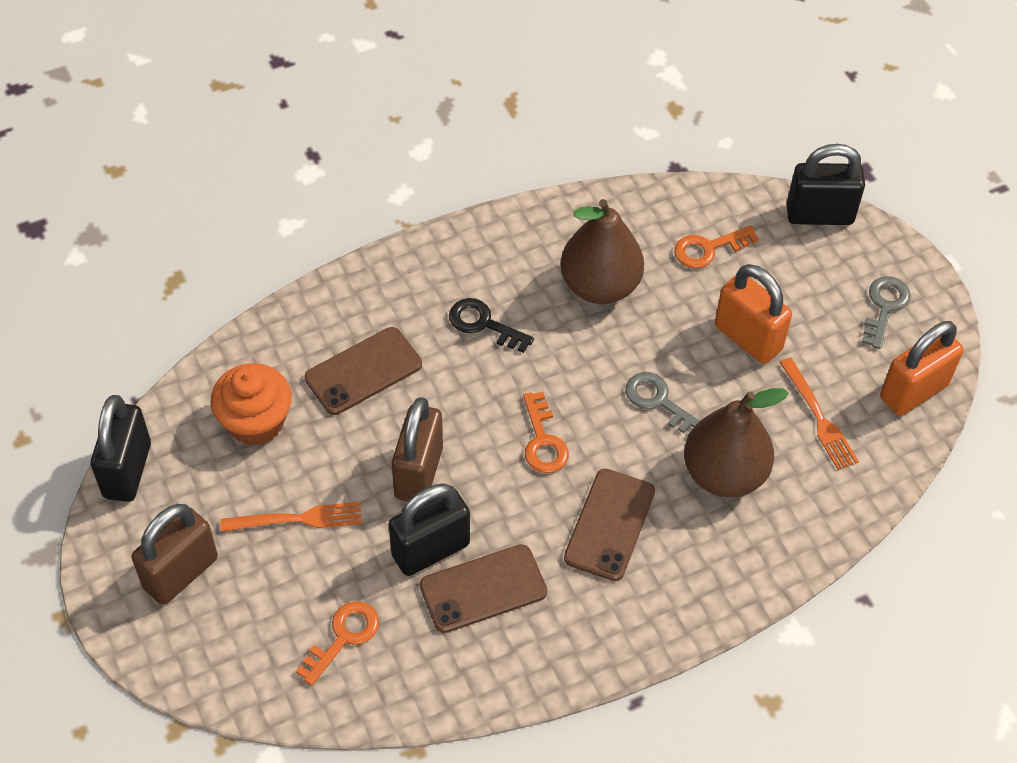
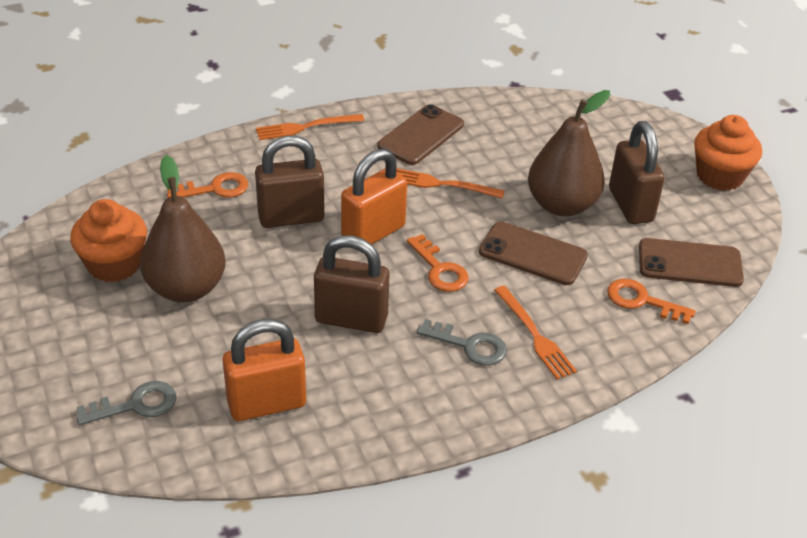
black key: [449,298,534,353] = 1 -> none = 0
black padlock: [91,395,151,502] [389,483,470,576] [787,144,865,225] = 3 -> none = 0
brown padlock: [132,504,218,605] [392,397,443,501] = 2 -> [255,135,325,228] [314,235,390,333] [609,121,665,224] = 3
orange cupcake: [211,363,292,446] = 1 -> [70,199,147,282] [694,115,762,191] = 2
orange fork: [220,502,362,532] [779,357,859,470] = 2 -> [256,114,365,140] [396,168,505,199] [494,286,577,380] = 3

